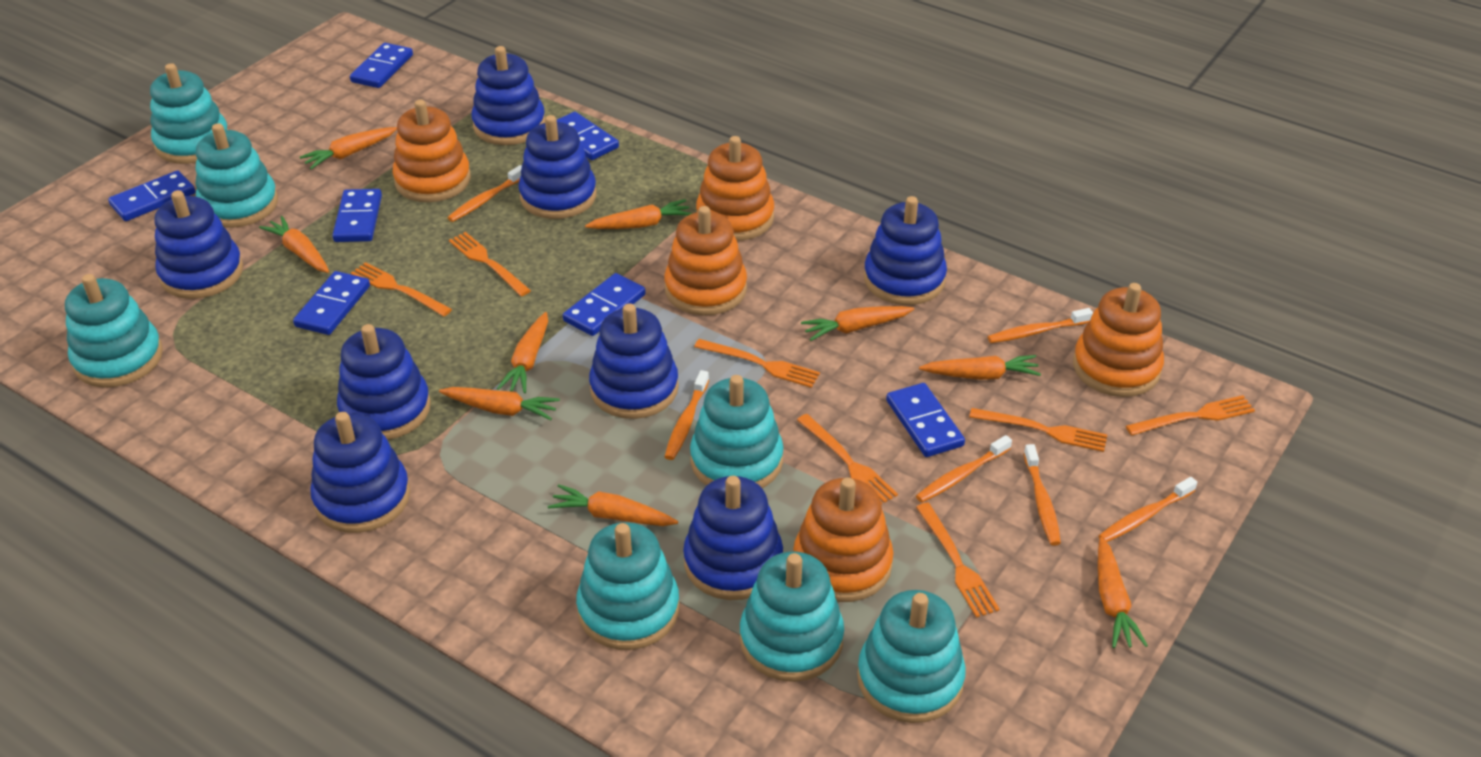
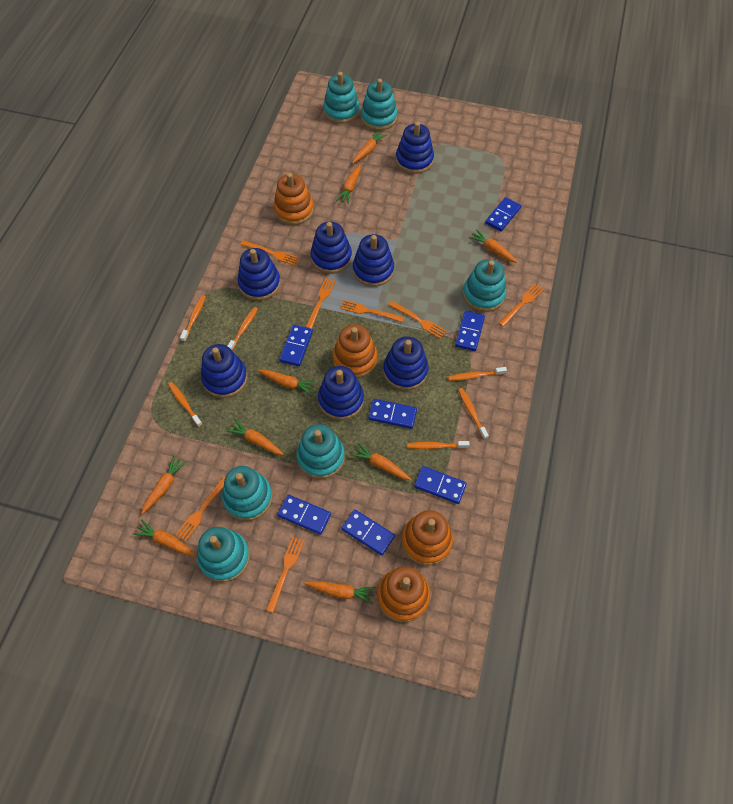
blue stacking toy: [154,190,243,299] [310,412,410,533] [337,324,431,440] [472,46,545,145] [518,115,596,219] [589,304,679,419] [683,476,783,600] [864,196,947,305] = 8 -> [201,344,248,398] [237,248,281,301] [310,222,352,274] [318,366,364,420] [353,234,394,287] [383,336,428,390] [396,122,434,174] = 7
orange stacking toy: [392,100,471,202] [664,206,747,316] [696,136,774,241] [793,477,893,602] [1073,283,1164,397] = 5 -> [273,173,314,225] [333,324,377,378] [377,567,430,622] [402,510,453,566] = 4
turquoise stacking toy: [65,274,163,388] [150,63,228,164] [196,123,278,228] [576,522,679,650] [690,375,783,488] [740,552,844,682] [857,590,966,723] = 7 -> [197,527,250,582] [222,466,273,521] [297,424,345,479] [323,72,360,124] [361,79,397,131] [463,259,506,312] = 6

